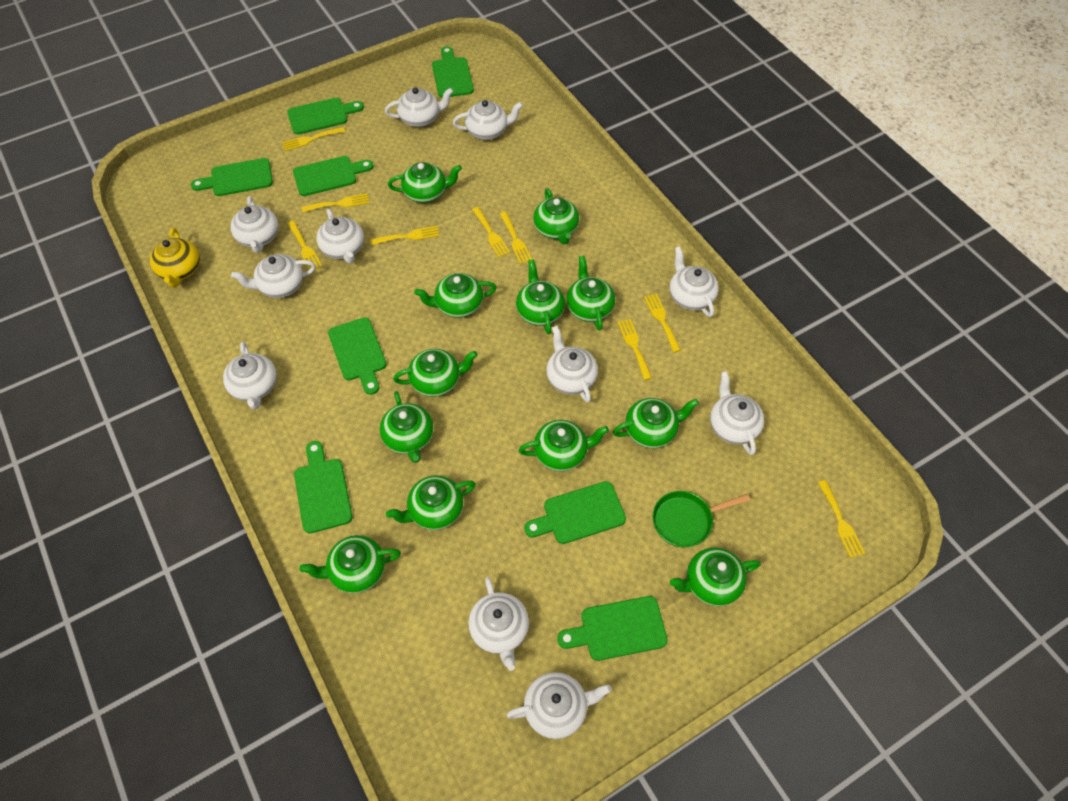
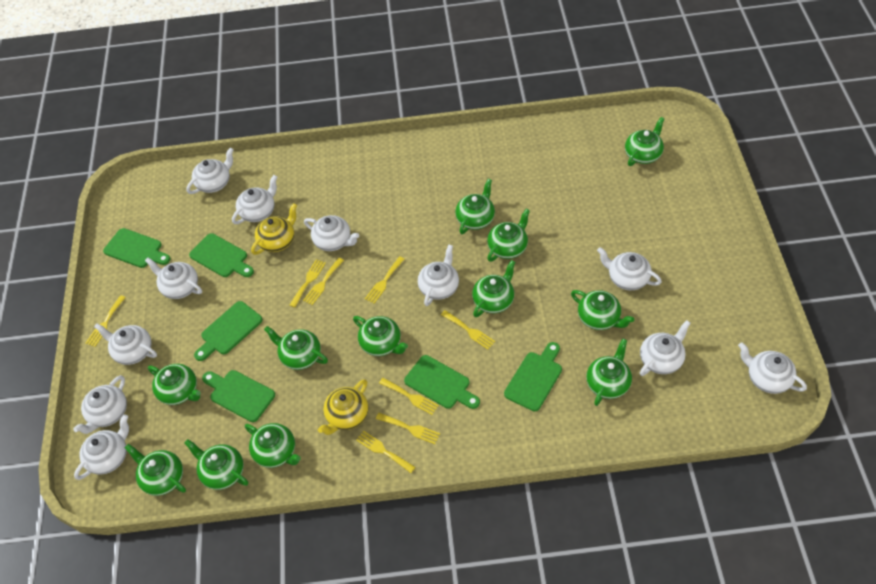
green cutting board: [191,158,273,196] [287,98,364,135] [293,156,374,196] [294,441,353,533] [328,317,387,395] [432,46,474,98] [524,481,626,544] [557,596,668,661] = 8 -> [103,228,170,268] [189,233,254,277] [194,301,263,361] [202,370,275,422] [404,355,480,409] [504,342,562,411] = 6
green pan: [652,491,750,547] = 1 -> none = 0
yellow fork: [282,127,345,151] [287,221,322,270] [302,194,369,212] [370,226,439,245] [472,207,510,257] [500,211,532,264] [618,319,652,380] [644,293,681,352] [818,480,865,558] = 9 -> [85,295,126,347] [290,259,326,307] [303,258,344,305] [356,431,416,473] [365,256,405,304] [376,413,440,444] [379,378,439,415] [441,310,495,349] = 8
yellow teapot: [150,227,200,288] = 1 -> [251,203,297,255] [318,379,368,435] = 2

